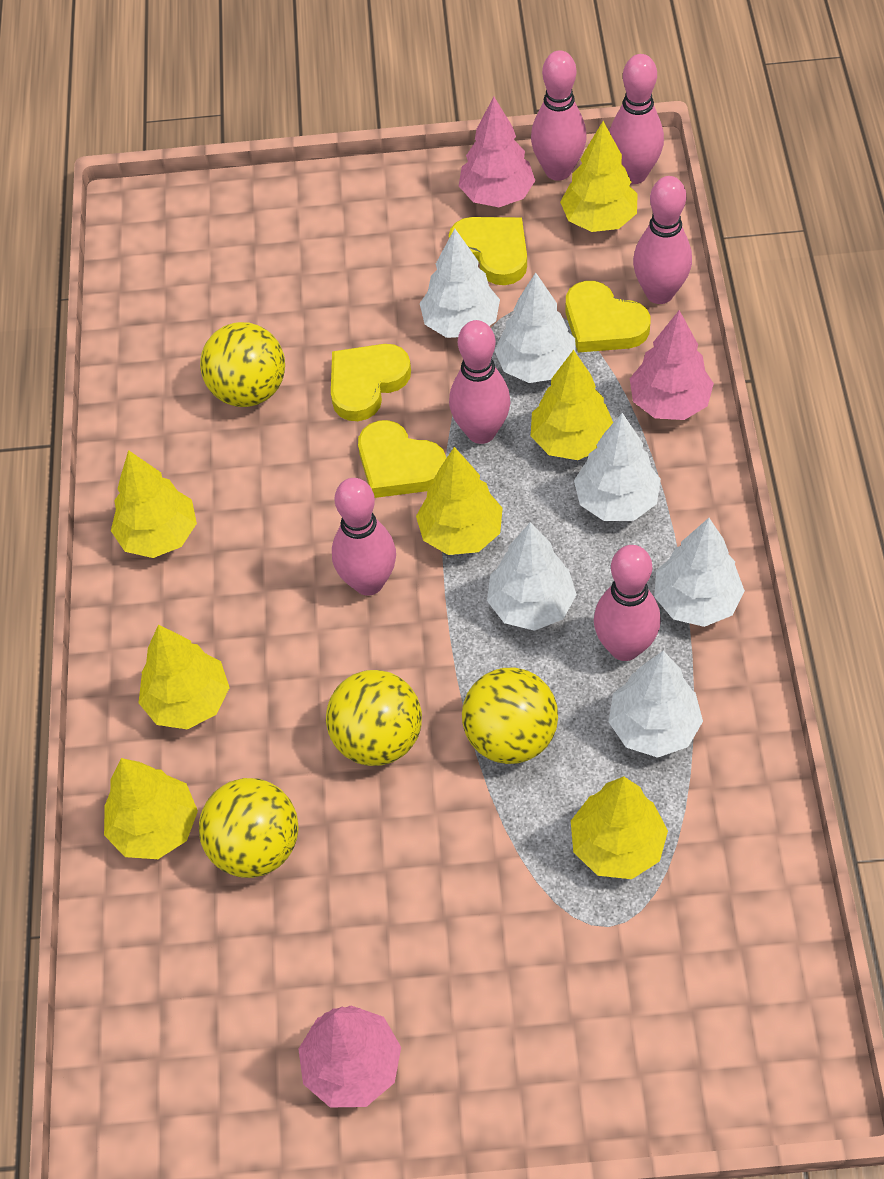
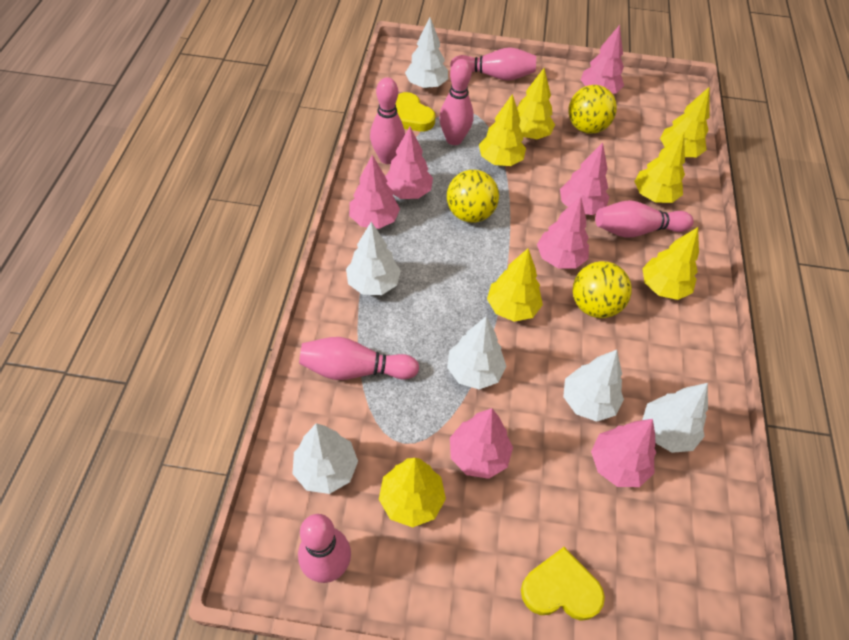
pink tree: [298,1006,401,1107] [459,97,535,207] [630,310,714,420] = 3 -> [349,155,400,229] [385,127,433,199] [450,408,513,479] [537,196,589,268] [560,142,609,215] [581,25,624,94] [591,419,656,487] = 7
yellow ball: [199,778,299,878] [200,322,285,407] [326,670,422,766] [462,667,558,764] = 4 -> [447,170,499,223] [568,85,617,134] [573,261,632,318] = 3
yellow heart: [331,344,411,421] [358,420,446,498] [449,217,527,285] [565,281,651,353] = 4 -> [396,92,435,131] [521,547,605,621] = 2

